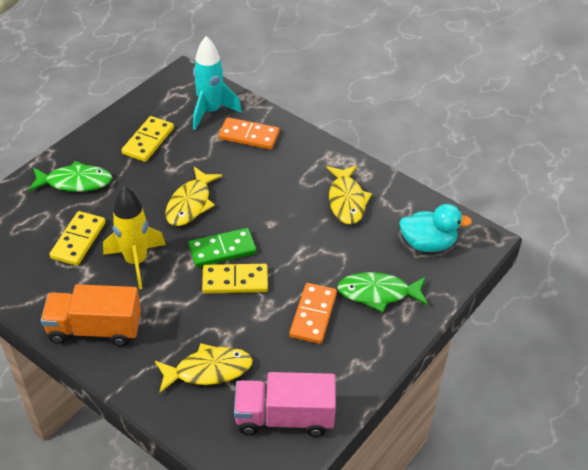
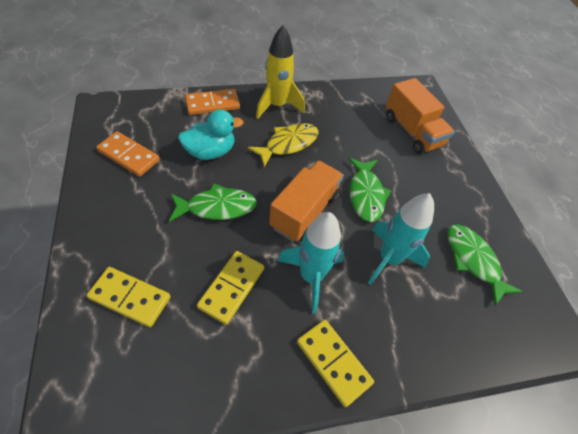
green domino: [188,228,257,267] = 1 -> none = 0
green fish: [28,161,112,192] [337,272,428,312] = 2 -> [169,184,257,222] [349,158,391,222] [447,224,523,306] = 3
orange truck: [40,284,141,346] = 1 -> [269,161,344,242] [386,78,454,154] = 2
pink truck: [234,372,336,437] = 1 -> none = 0
turquoise rocket: [193,36,242,130] = 1 -> [278,212,344,313] [368,193,434,285] = 2
yellow fish: [155,343,253,393] [165,167,222,226] [326,165,372,225] = 3 -> [248,123,319,167] = 1

